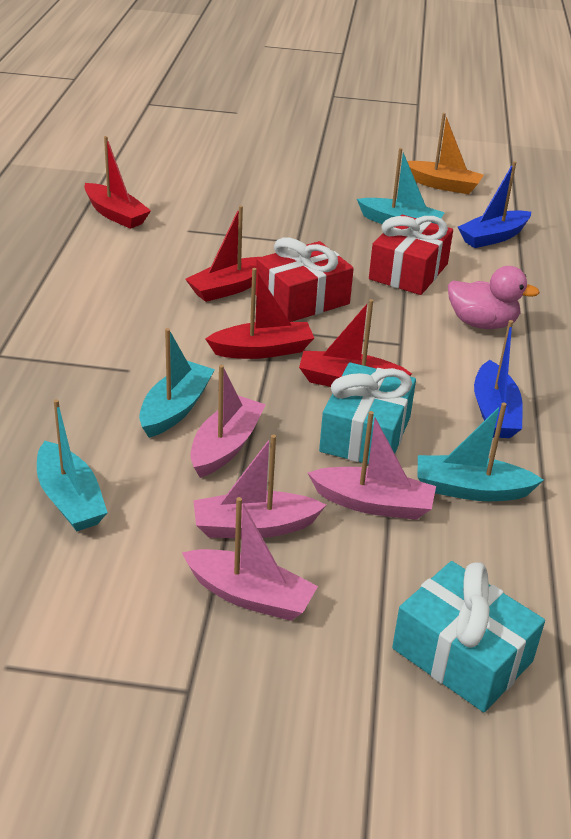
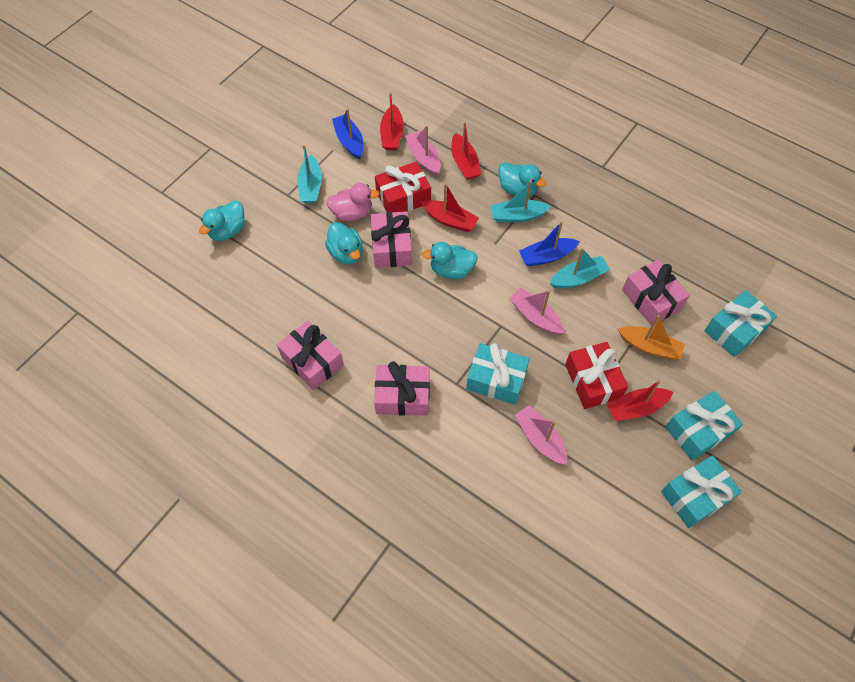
pink boat: [182,497,318,621] [190,365,266,478] [193,435,326,538] [308,411,436,520] = 4 -> [405,125,441,176] [509,288,564,335] [515,405,567,465] = 3
pink gift: none = 0 -> [277,320,344,390] [371,211,412,268] [374,362,430,416] [622,259,690,326] = 4
turquoise boat: [37,399,108,531] [139,328,215,438] [357,148,445,224] [417,402,544,501] = 4 -> [297,145,322,203] [490,181,552,222] [550,248,610,288] = 3
turquoise duck: none = 0 -> [199,200,245,241] [325,222,363,264] [422,242,478,279] [499,162,546,197] = 4
turquoise gift: [319,362,416,464] [392,561,545,712] = 2 -> [466,343,530,405] [661,455,742,528] [665,391,743,461] [704,290,777,357] = 4

